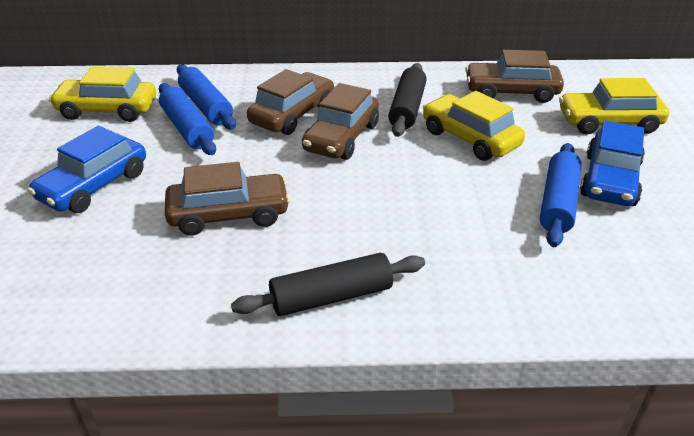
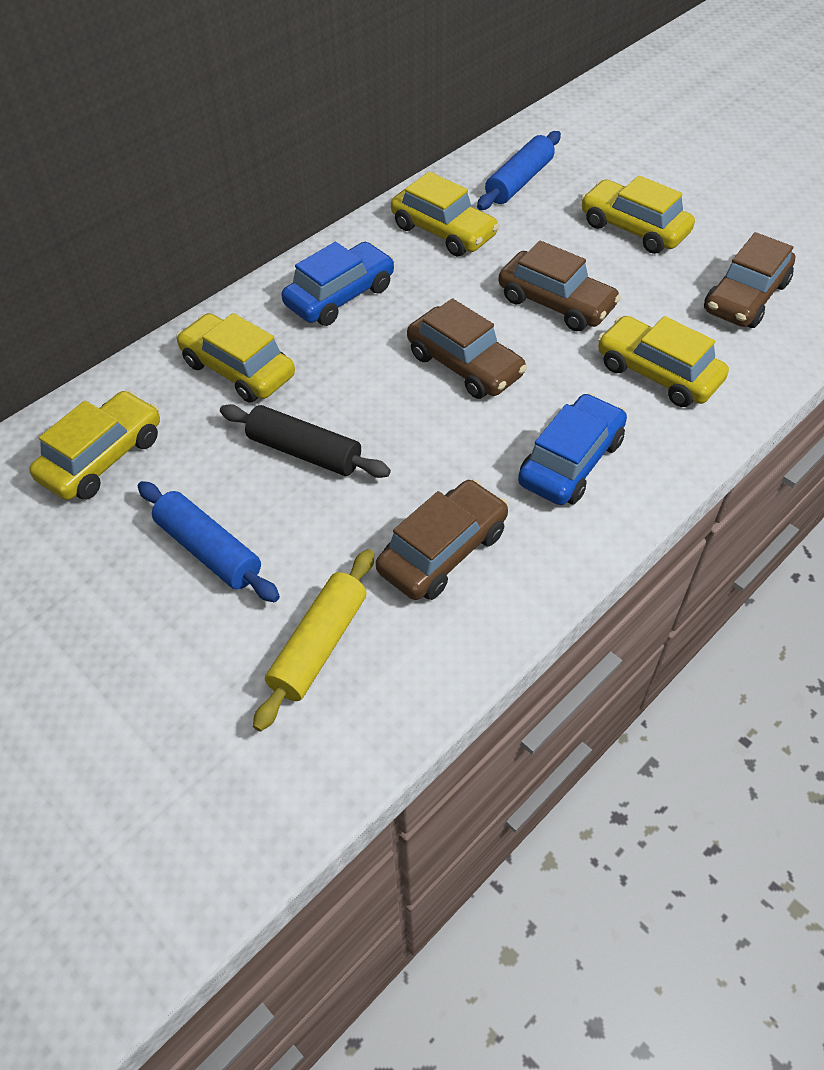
black rolling pin: [231,253,425,316] [388,63,427,137] = 2 -> [220,404,391,478] = 1
blue rolling pin: [159,83,216,155] [177,65,236,129] [540,143,582,247] = 3 -> [138,481,280,602] [477,131,561,210] = 2
yellow car: [49,66,156,122] [423,91,525,161] [559,78,669,134] = 3 -> [29,390,160,500] [176,313,295,403] [391,172,499,256] [581,175,695,254] [598,316,729,407] = 5
yellow rolling pin: none = 0 -> [253,549,374,732] = 1

